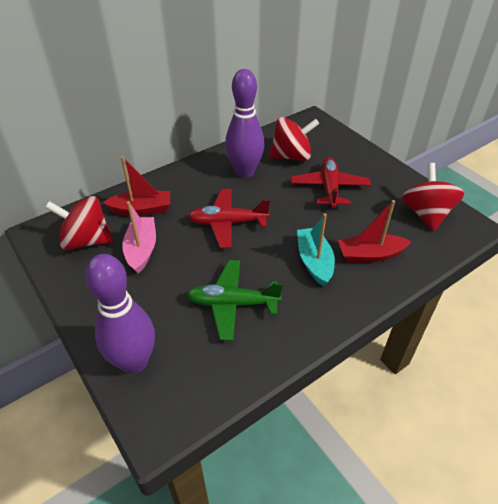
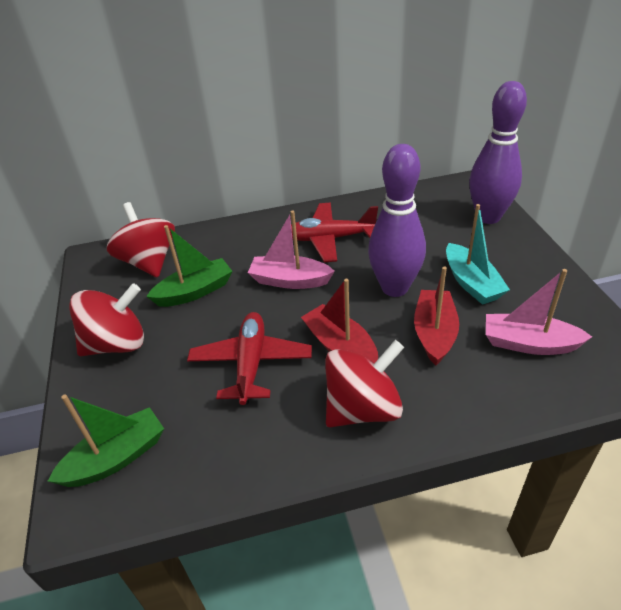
green boat: none = 0 -> [48,395,164,487] [146,225,232,307] = 2
green plane: [187,260,283,341] = 1 -> none = 0
pink boat: [122,201,156,274] = 1 -> [248,211,335,289] [486,269,592,355] = 2

